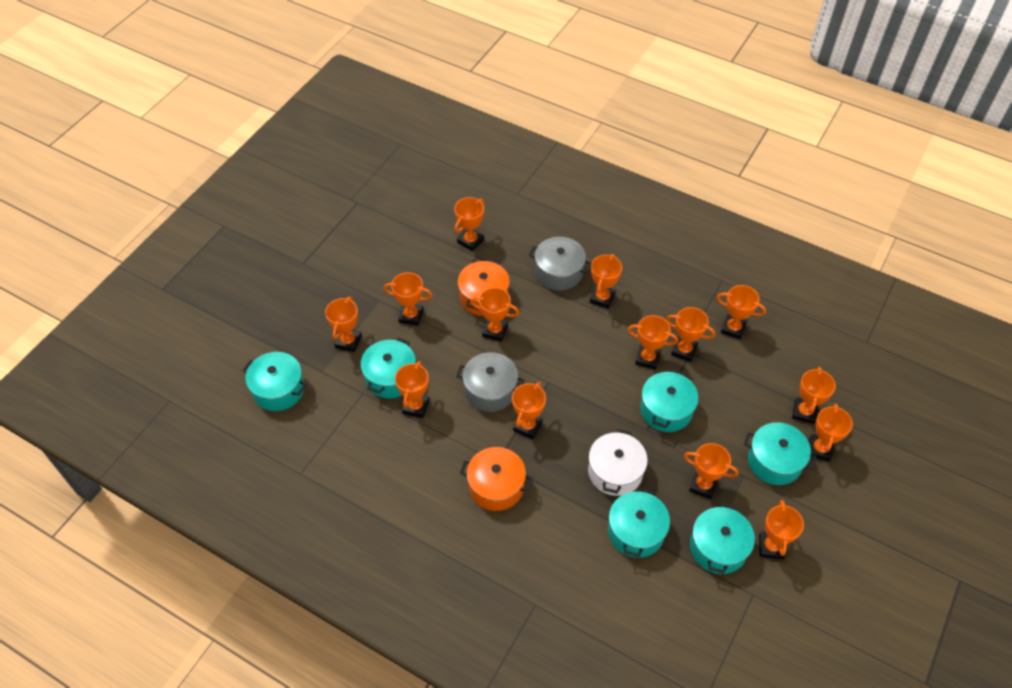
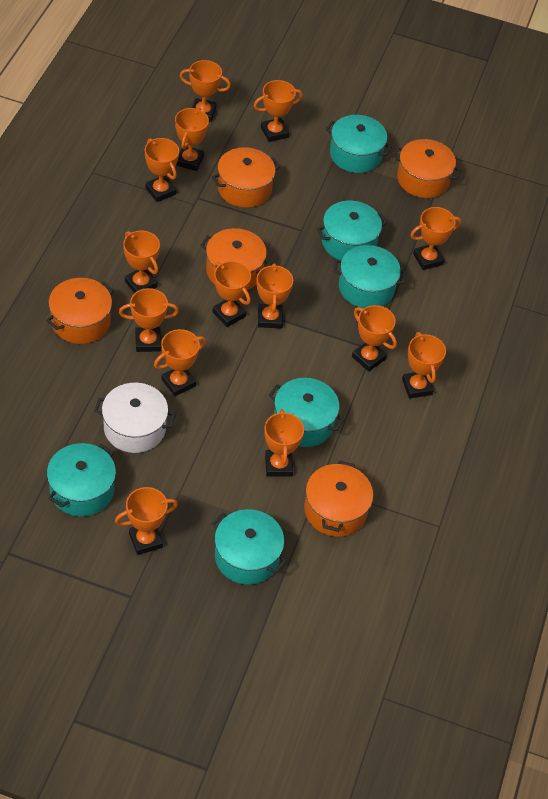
grey pot: [456,352,525,412] [529,237,591,290] = 2 -> none = 0
orange pot: [457,259,510,316] [460,447,533,511] = 2 -> [46,278,114,344] [201,228,272,290] [212,147,280,208] [304,461,373,537] [393,139,461,198] = 5

